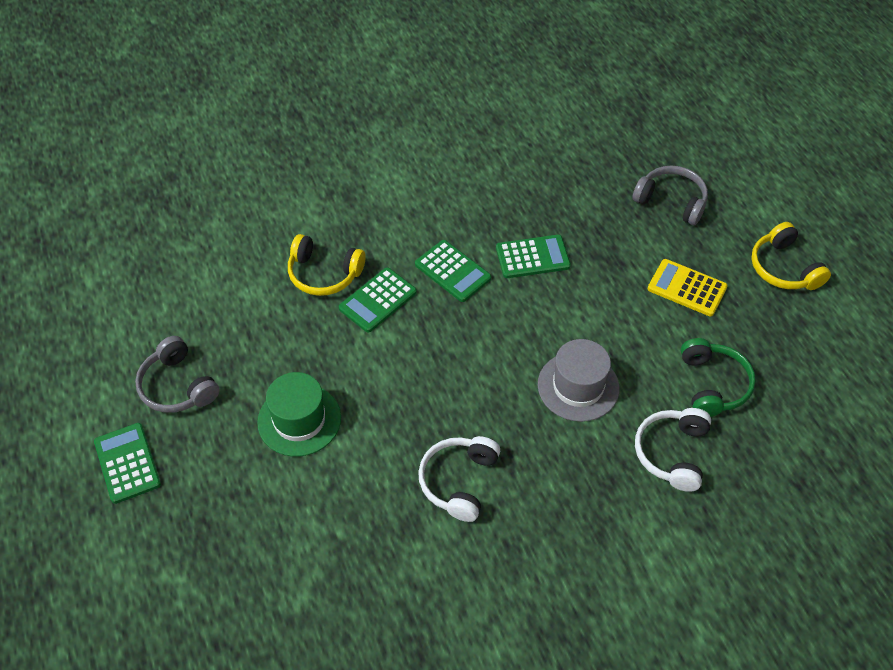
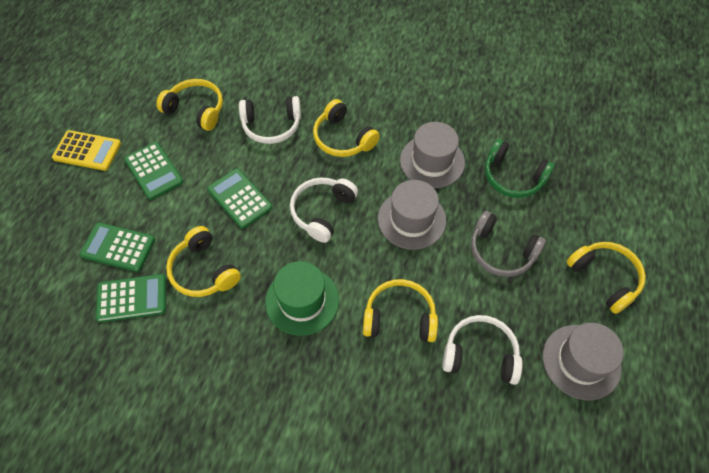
grey hat: [538,339,620,422] = 1 -> [378,180,446,250] [400,122,465,188] [543,323,624,400] = 3
grey headphones: [135,336,220,413] [632,165,708,225] = 2 -> [471,211,546,277] = 1
white headphones: [418,436,500,522] [635,408,711,492] = 2 -> [239,96,301,144] [290,178,358,243] [442,315,523,385] = 3
yellow headphones: [288,234,366,296] [751,222,831,290] = 2 -> [156,79,223,131] [166,226,241,297] [313,99,380,157] [363,279,438,342] [567,242,646,314] = 5

